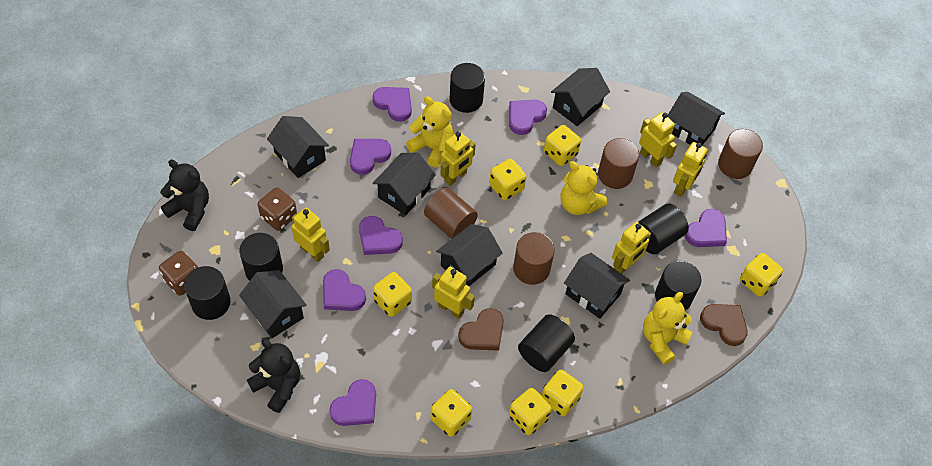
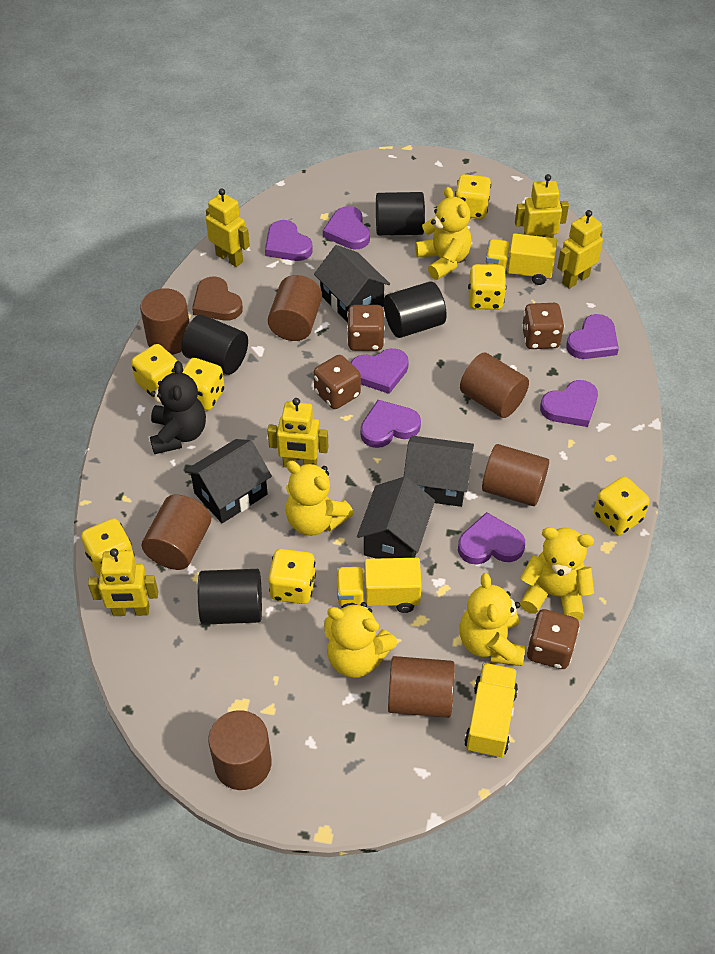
black cylinder: [184,266,231,320] [239,233,283,281] [449,63,485,113] [518,314,575,372] [639,203,689,254] [655,261,701,311] = 6 -> [181,315,248,375] [198,569,262,625] [376,192,425,236] [384,281,447,338] = 4
black house: [239,270,307,338] [267,116,329,178] [373,152,436,215] [436,224,503,286] [551,68,610,126] [564,253,630,319] [668,92,725,145] = 7 -> [184,439,272,523] [314,245,390,323] [357,476,435,558] [404,436,474,507] = 4
black teddy bear: [160,160,209,231] [247,339,300,413] = 2 -> [150,361,206,454] = 1
brown cylinder: [424,187,478,239] [513,232,555,285] [598,138,639,189] [718,129,763,179] = 4 -> [140,288,190,355] [142,495,211,570] [208,710,272,790] [268,275,322,341] [388,656,455,718] [460,353,529,418] [482,444,549,506] = 7
brown dice: [159,251,198,296] [258,188,297,231] = 2 -> [313,355,361,409] [347,305,385,351] [522,303,564,349] [527,609,580,669] = 4
brown heart: [458,308,504,351] [700,304,748,346] = 2 -> [192,277,243,321] = 1
yellow robot: [291,208,330,262] [432,267,475,319] [440,131,476,186] [612,222,651,274] [639,112,677,167] [673,142,708,197] = 6 -> [88,548,158,616] [206,188,250,267] [267,398,328,468] [515,174,569,238] [557,210,603,289] = 5
yellow teddy bear: [406,96,453,168] [561,161,607,215] [643,292,692,365] = 3 -> [285,461,354,536] [324,602,397,678] [415,187,472,280] [460,573,525,666] [520,527,594,620] = 5
yellow truck: none = 0 -> [337,558,422,613] [464,663,518,758] [486,233,557,285] = 3

